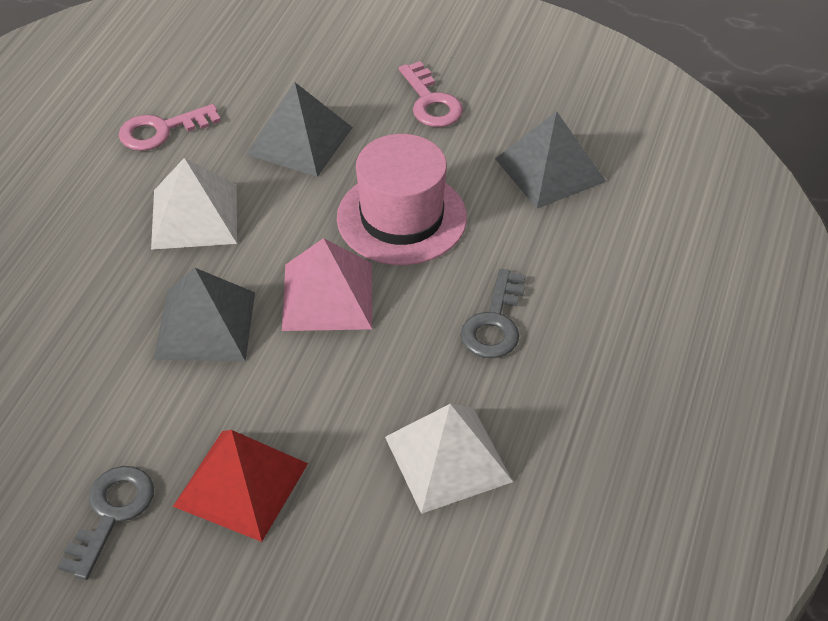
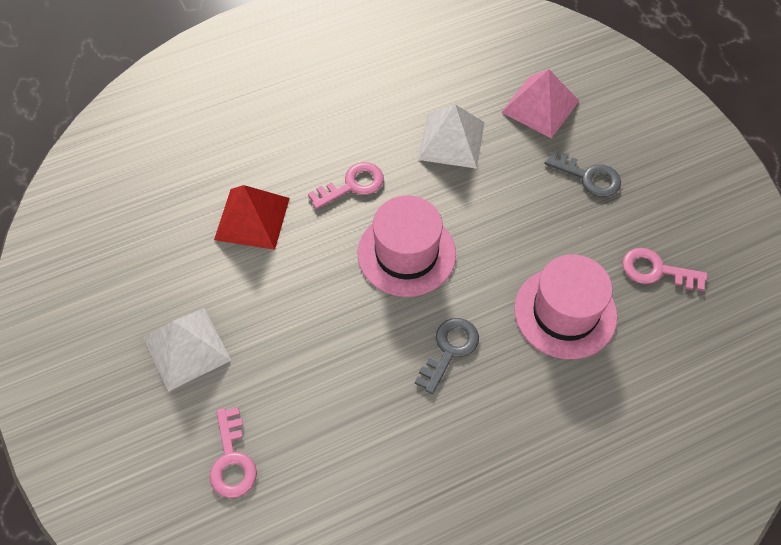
grey pyramid: [154,268,255,361] [246,82,353,177] [495,111,607,208] = 3 -> none = 0
pink hat: [337,134,467,265] = 1 -> [358,195,456,297] [514,255,617,359] = 2
pink key: [119,104,221,151] [399,61,463,127] = 2 -> [210,407,257,498] [308,162,384,209] [622,248,707,291] = 3

